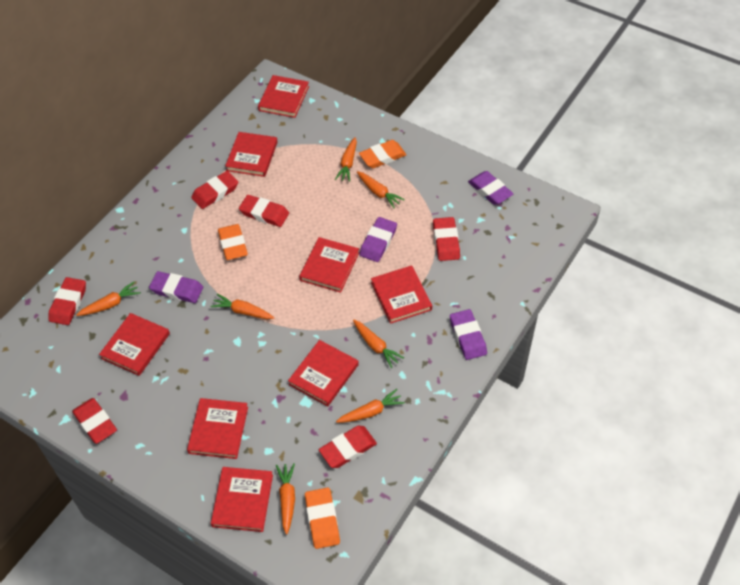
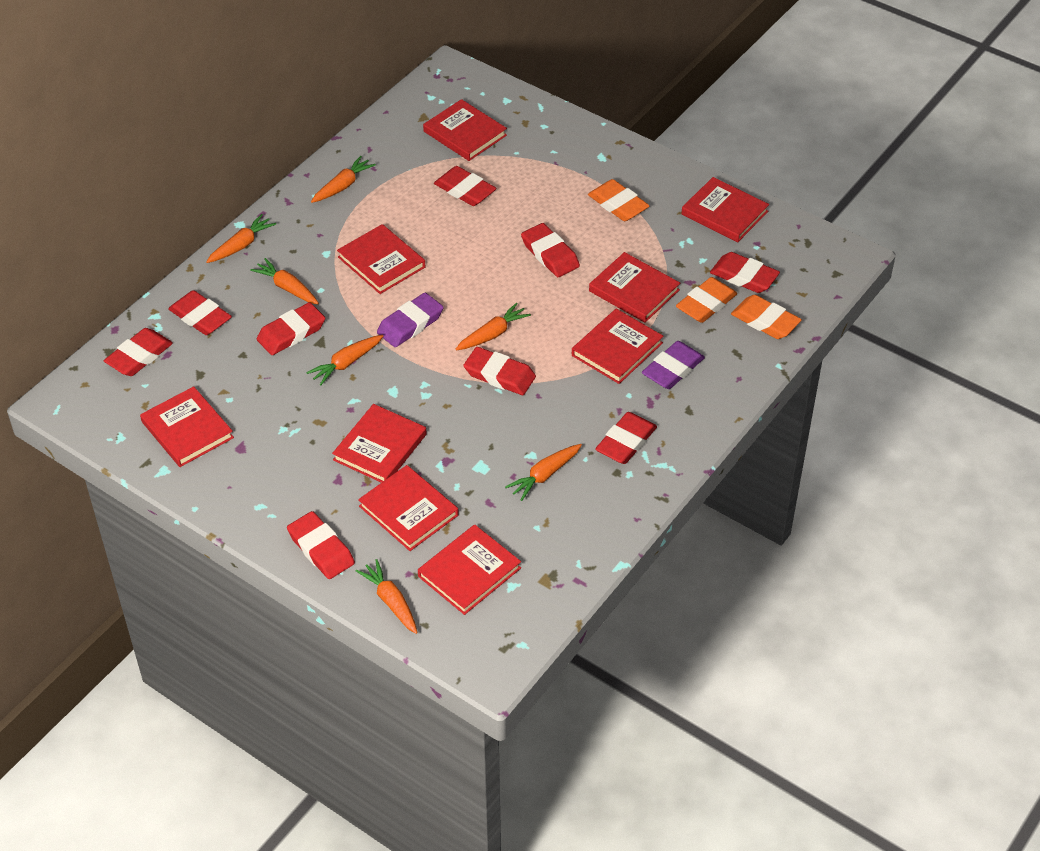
purple eraser: [149,271,203,303] [359,217,397,262] [450,309,487,360] [468,171,513,205] = 4 -> [377,293,444,347] [642,341,705,389] = 2
red book: [99,313,170,376] [187,398,248,459] [211,467,273,532] [225,132,278,177] [258,75,309,118] [288,340,359,406] [299,237,359,293] [371,265,432,324] = 8 -> [140,386,234,467] [332,404,427,483] [337,224,425,294] [358,465,459,551] [418,524,521,615] [423,99,507,161] [572,309,663,384] [589,252,680,323] [681,177,769,242] = 9
red eraser: [48,277,86,325] [72,398,117,444] [191,171,238,209] [239,195,289,227] [319,426,377,468] [433,217,460,261] = 6 -> [104,328,173,376] [168,290,232,335] [257,302,325,355] [287,511,355,579] [434,166,496,206] [464,347,536,395] [521,223,580,277] [595,412,657,464] [710,252,780,293] = 9

